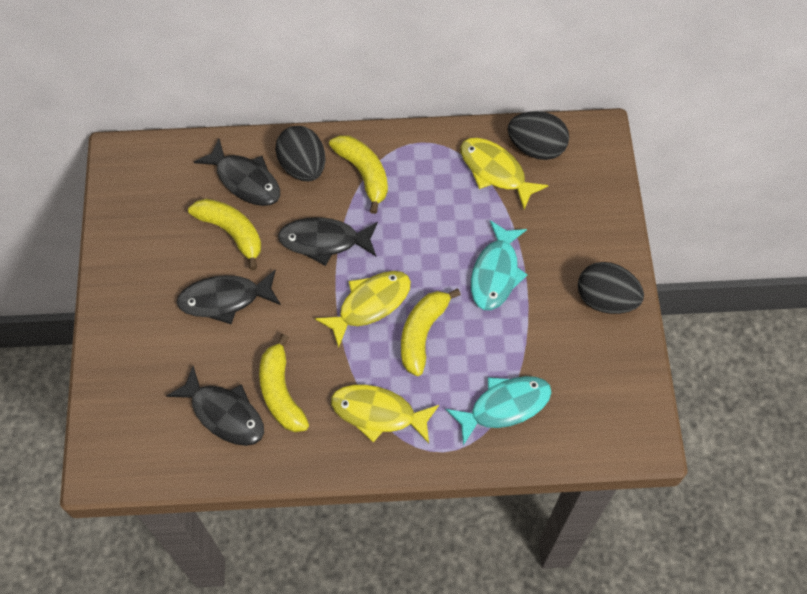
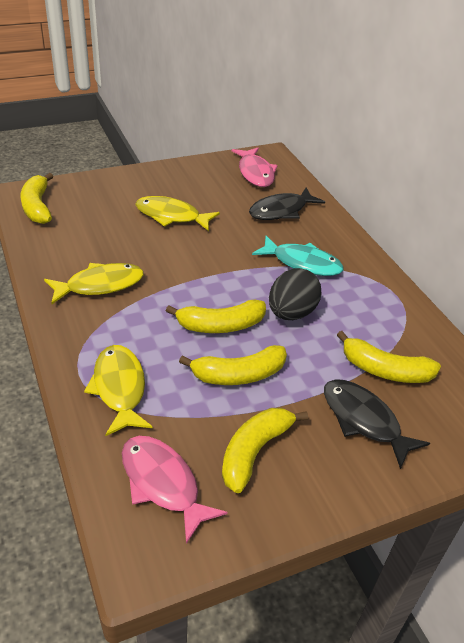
black egg: [275,126,325,181] [508,111,569,160] [578,262,644,314] = 3 -> [269,268,322,320] = 1
black fish: [166,366,264,446] [177,270,281,324] [194,139,280,206] [278,217,378,266] = 4 -> [249,188,325,220] [324,379,430,469] = 2
pink fish: none = 0 -> [122,436,228,544] [232,148,278,187] = 2
turquoise fish: [446,376,552,445] [471,220,527,310] = 2 -> [252,236,344,276] = 1
yellow banana: [188,199,261,270] [259,334,309,432] [329,135,388,214] [401,289,461,376] = 4 -> [20,173,54,224] [166,299,266,333] [179,345,287,385] [222,408,308,493] [337,331,441,383] = 5

